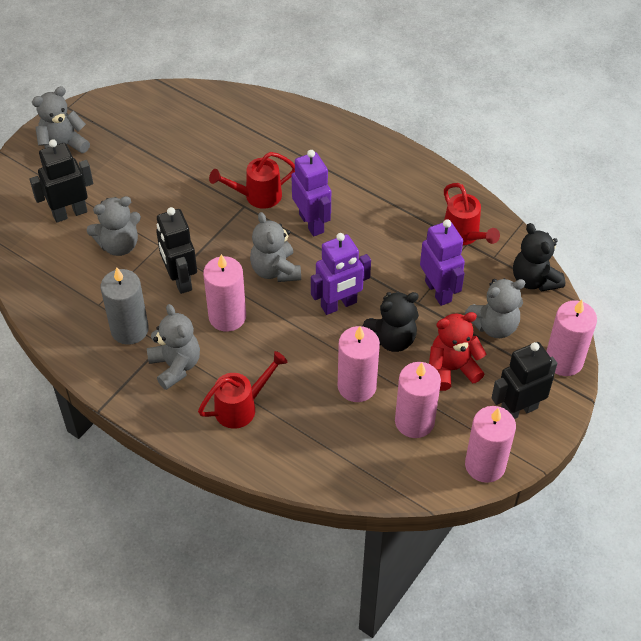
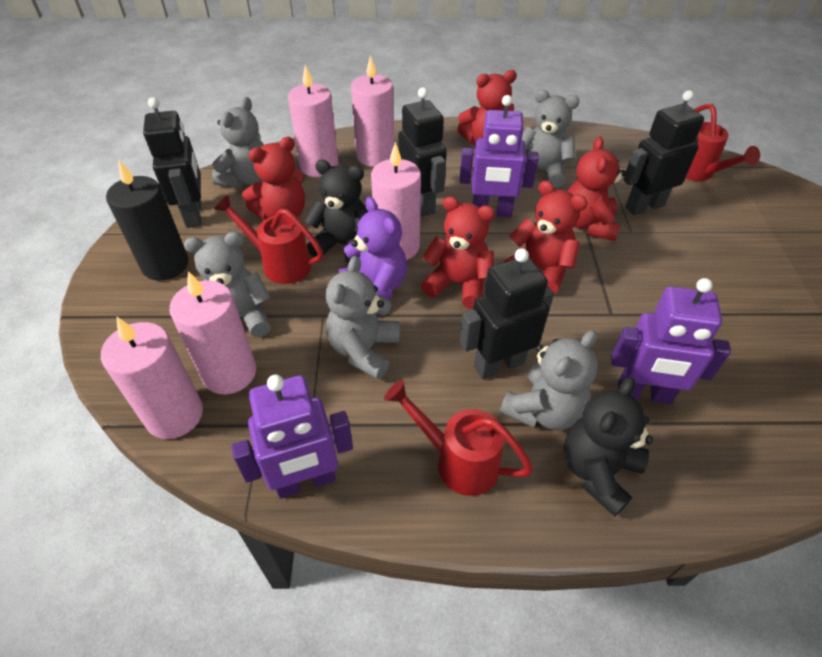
black candle: none = 0 -> [106,161,188,281] = 1
black robot: [30,139,93,223] [156,207,197,294] [491,342,557,419] = 3 -> [143,97,201,228] [398,87,447,217] [460,248,554,379] [623,90,704,216] = 4
grey candle: [101,267,149,345] = 1 -> none = 0
purple teddy bear: none = 0 -> [339,197,407,300] = 1
red teddy bear: [429,312,486,391] = 1 -> [242,137,305,220] [421,196,495,309] [457,70,517,145] [503,180,587,294] [568,137,626,241] = 5

